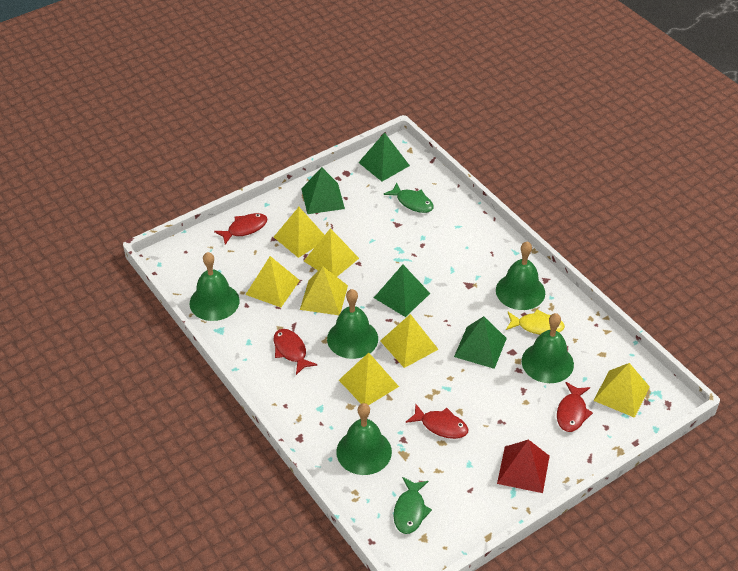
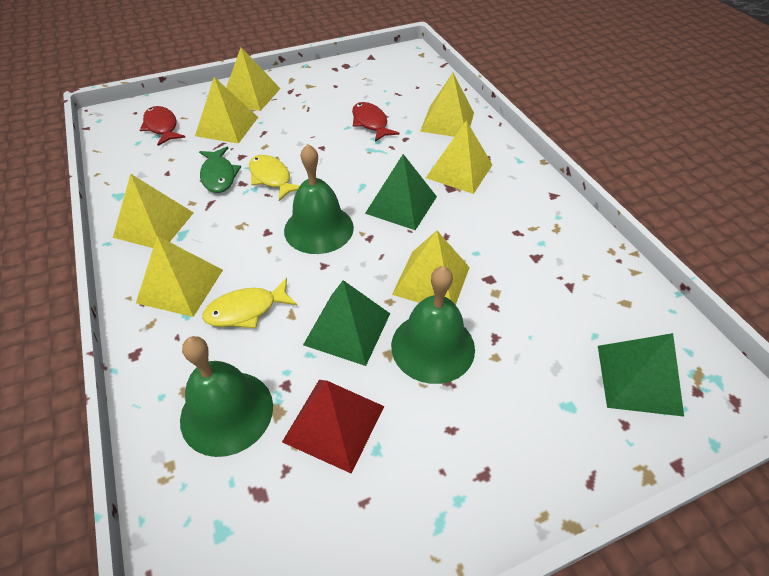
green bell: [190,252,240,321] [327,289,378,359] [336,403,392,475] [496,241,545,310] [522,313,574,383] = 5 -> [180,336,273,457] [284,144,354,254] [391,266,475,384] = 3
green fish: [383,182,434,213] [394,477,432,534] = 2 -> [199,147,241,193] = 1
green pyramid: [301,167,345,214] [358,132,410,181] [374,265,430,317] [454,316,507,369] = 4 -> [303,280,390,366] [365,154,437,230] [598,333,684,417] = 3
red fish: [214,213,267,245] [274,329,318,375] [406,404,469,439] [557,382,593,432] = 4 -> [140,106,185,146] [352,102,400,142] = 2
yellow fish: [506,310,565,335] = 1 -> [202,278,297,328] [249,155,299,201] = 2

